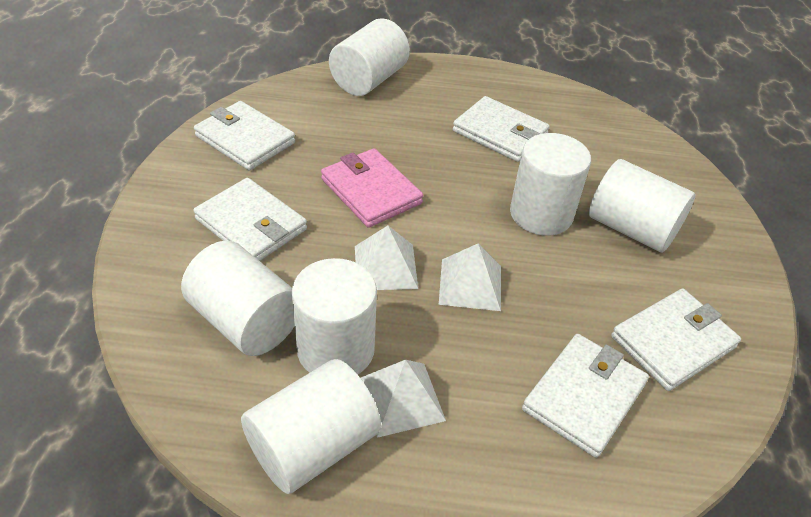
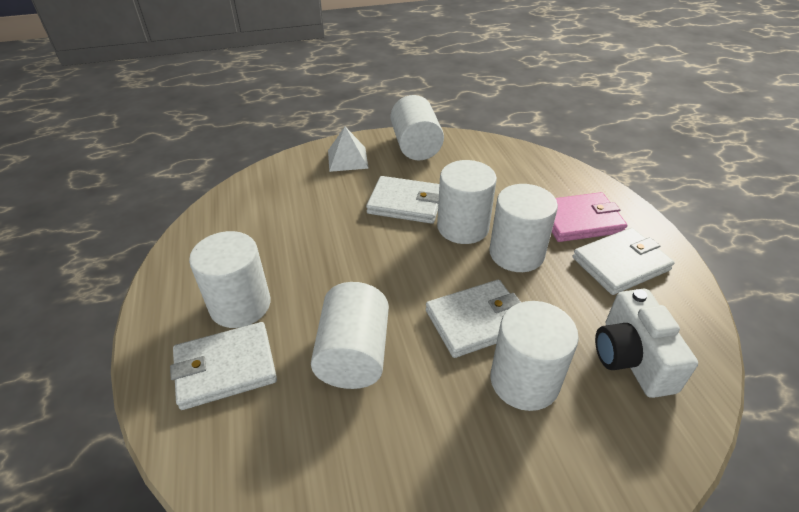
white camera: none = 0 -> [595,289,698,398] = 1
white pyramid: [355,226,418,290] [361,360,446,438] [439,244,501,311] = 3 -> [328,127,369,172] = 1
white wallet: [193,178,307,261] [194,101,295,170] [453,96,550,162] [522,334,649,458] [611,288,741,391] = 5 -> [170,322,277,410] [366,176,440,224] [426,280,521,358] [573,228,675,295] = 4

